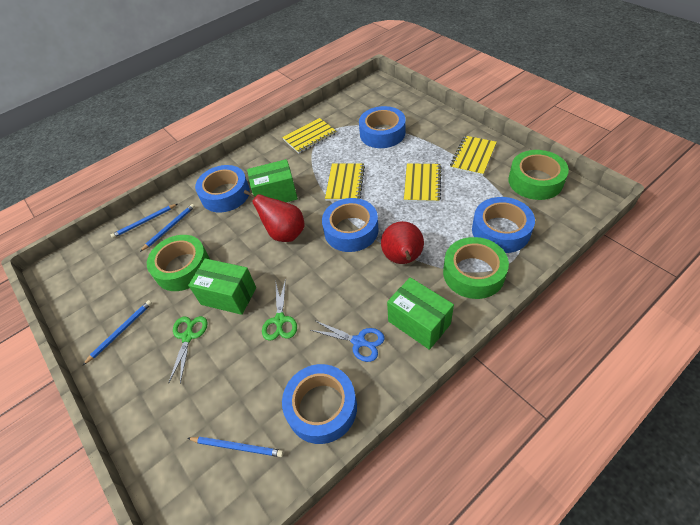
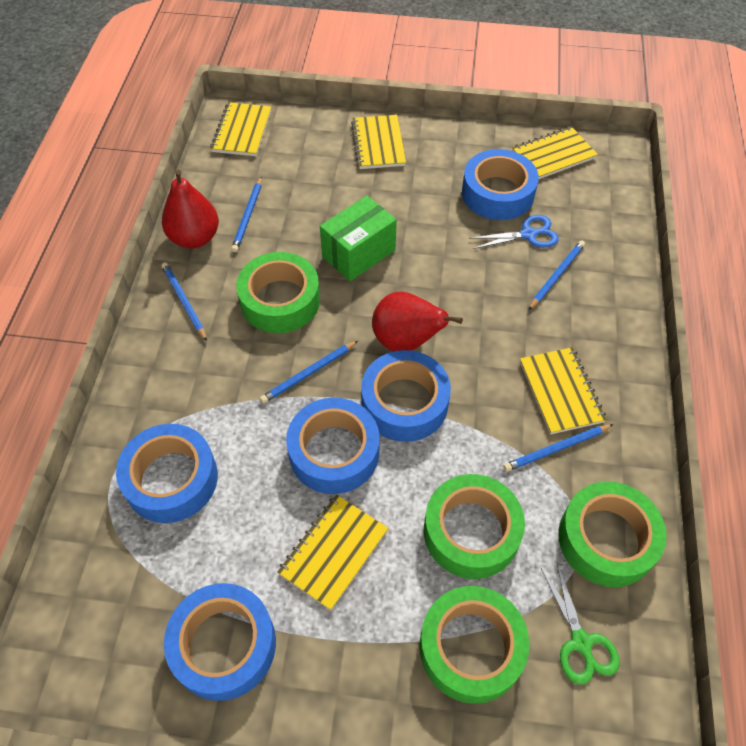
blue pencil: [83,300,152,365] [111,204,177,238] [140,204,195,252] [188,437,284,457] = 4 -> [161,262,207,341] [231,177,262,252] [260,341,358,404] [503,424,614,472] [528,240,585,310] = 5
green box: [188,258,256,315] [247,159,298,202] [387,277,454,350] = 3 -> [320,196,397,281] = 1
green scissors: [169,316,208,384] [262,279,297,341] = 2 -> [540,563,620,685] = 1
green tape: [147,235,210,291] [443,237,509,299] [508,150,569,200] = 3 -> [236,252,320,333] [419,586,529,704] [424,474,525,579] [558,481,667,587] = 4
yellow notebook: [282,118,337,153] [325,163,365,201] [404,163,442,203] [450,136,497,176] = 4 -> [210,102,271,156] [277,494,388,611] [351,115,406,169] [512,126,598,179] [520,347,607,435] = 5

